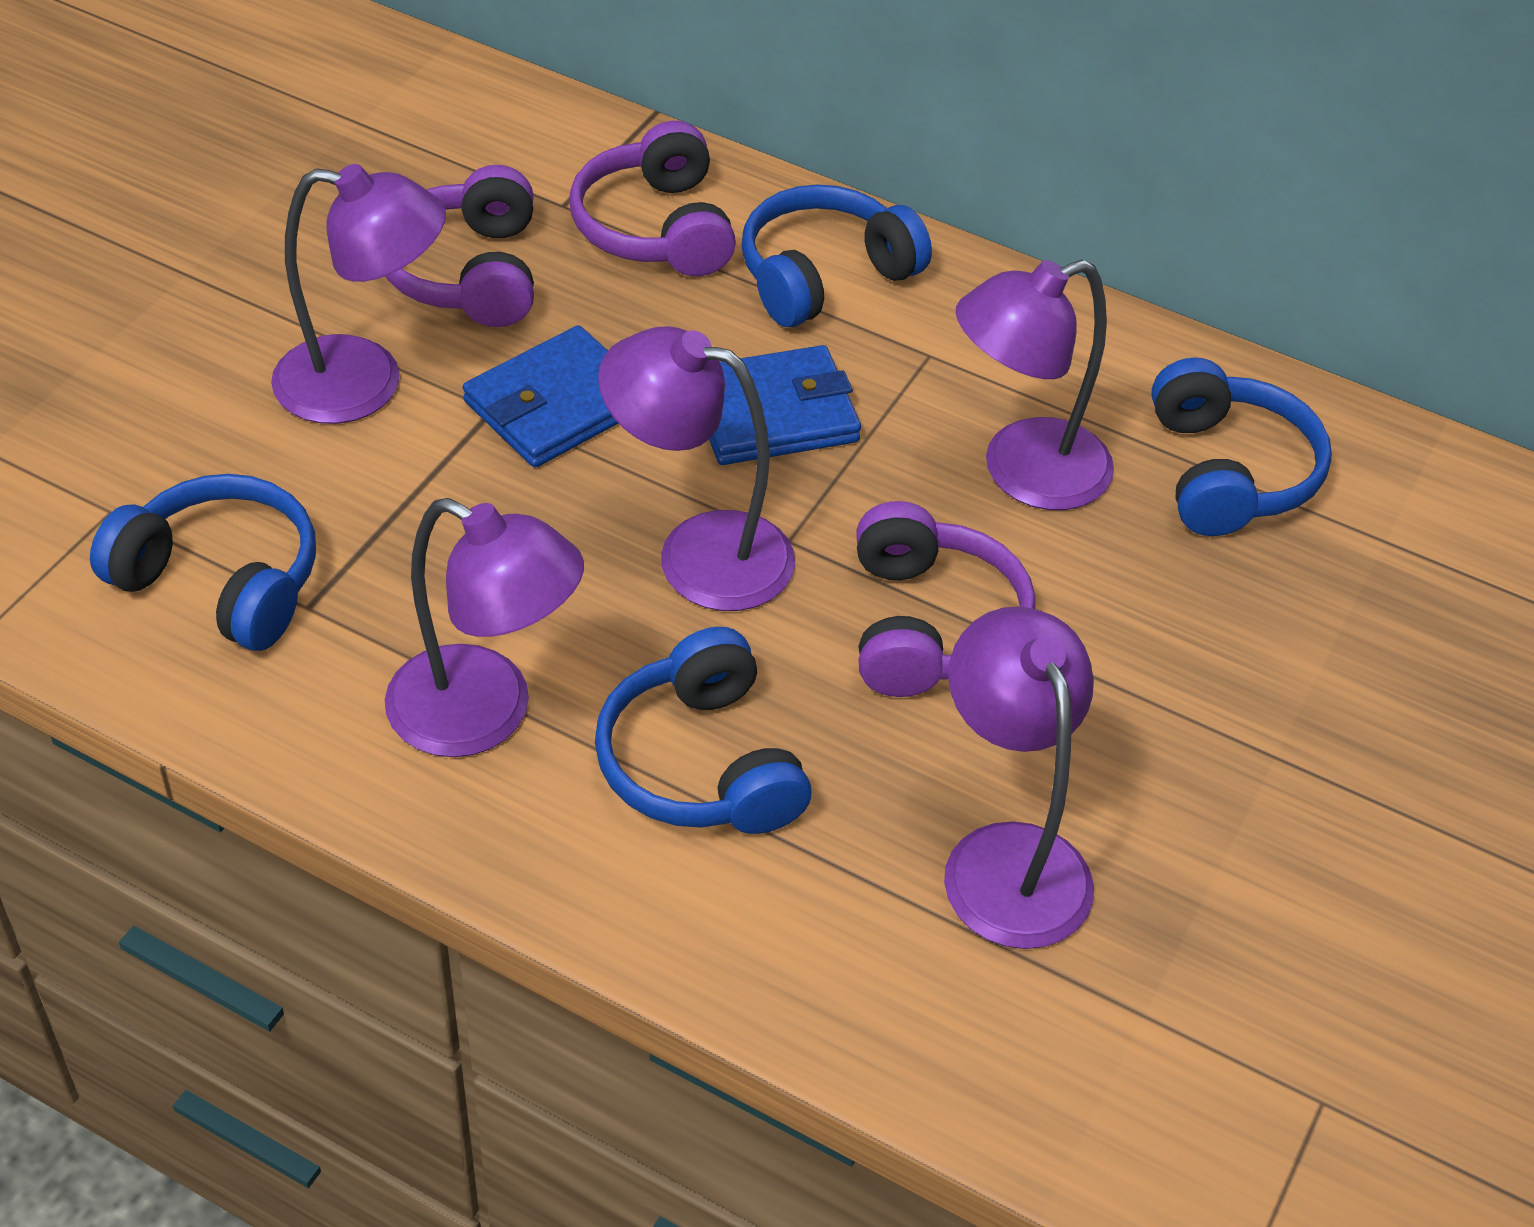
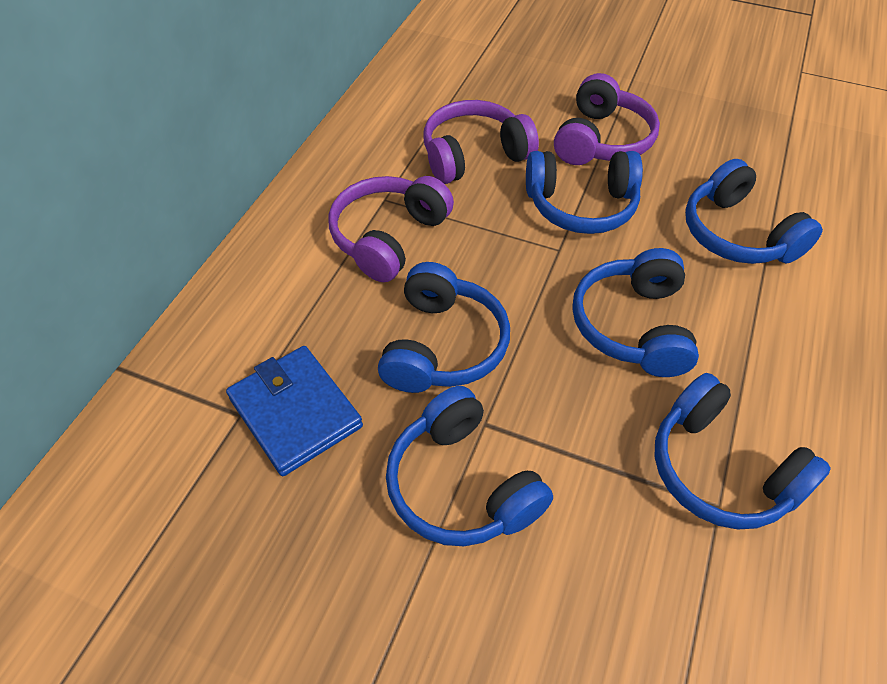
blue headphones: [90,474,316,651] [595,627,811,834] [742,184,932,327] [1151,358,1332,536] = 4 -> [378,262,510,393] [386,386,553,546] [526,151,643,234] [572,248,699,377] [655,373,831,529] [685,159,823,264] = 6
blue wallet: [463,325,618,468] [709,345,861,465] = 2 -> [226,346,363,476] = 1
purple lamp: [271,164,446,424] [385,498,584,757] [598,326,795,611] [944,606,1094,949] [956,260,1114,510] = 5 -> none = 0

